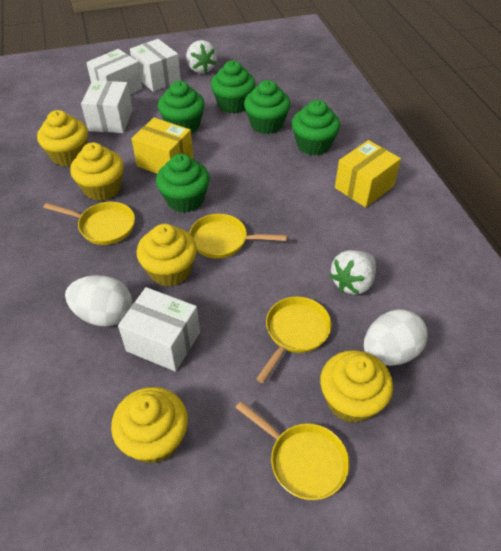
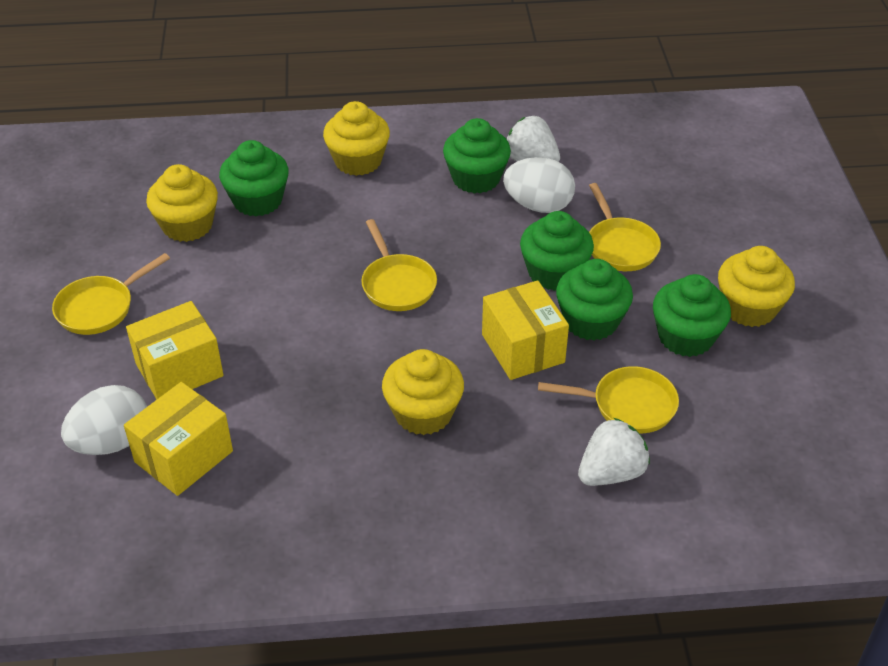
white box: [81,80,133,133] [86,49,143,95] [118,287,200,372] [130,39,181,92] = 4 -> none = 0
yellow box: [131,118,193,174] [335,140,401,208] = 2 -> [124,382,233,496] [126,301,224,399] [482,280,569,380] = 3
yellow cupcake: [37,110,88,166] [70,143,124,201] [111,387,188,464] [137,224,197,287] [320,350,393,423] = 5 -> [146,164,218,242] [323,101,390,176] [382,349,464,435] [718,246,795,327] = 4

